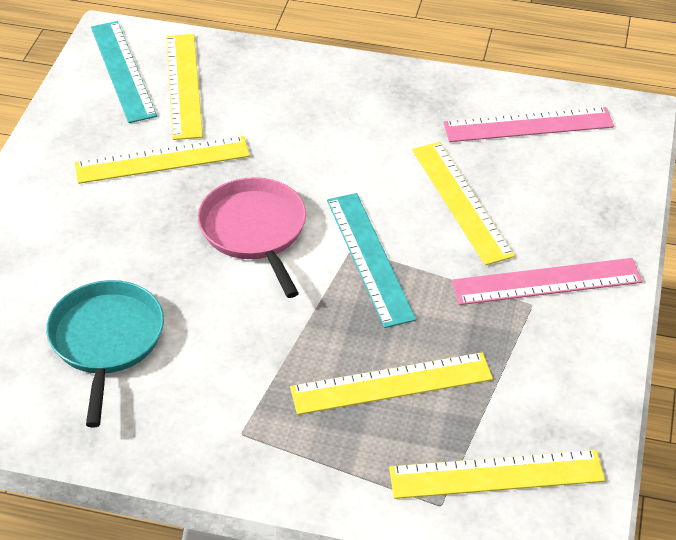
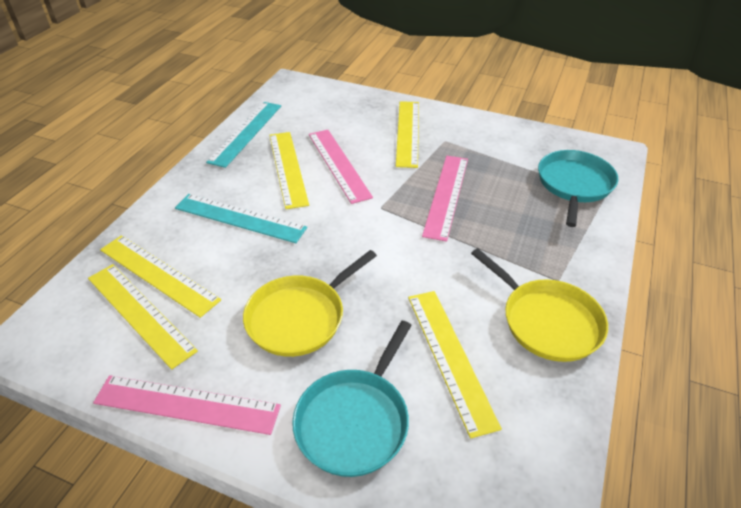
pink pan: [198,177,306,298] = 1 -> none = 0
pink ruler: [444,107,614,142] [452,258,642,305] = 2 -> [93,375,281,435] [309,130,373,204] [422,156,468,242] = 3
turquoise pan: [46,280,164,428] = 1 -> [292,321,412,477] [538,150,618,227] = 2
yellow pan: none = 0 -> [243,250,377,357] [471,248,608,362] = 2

